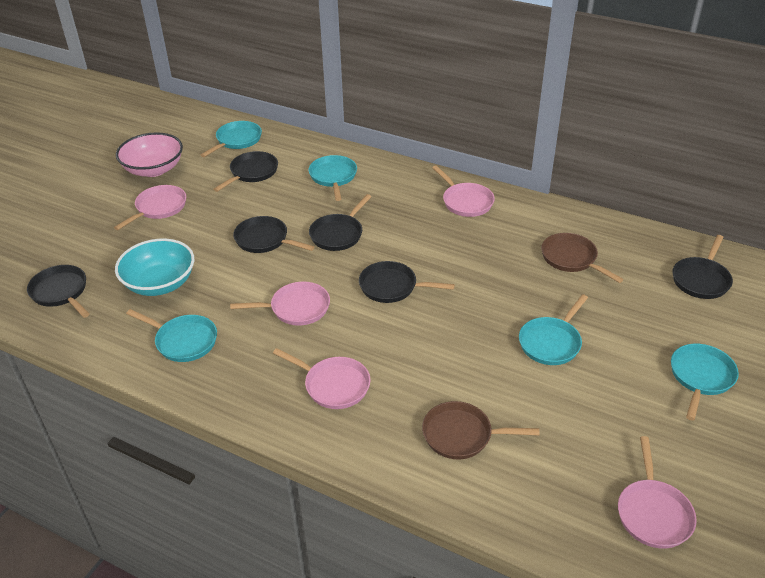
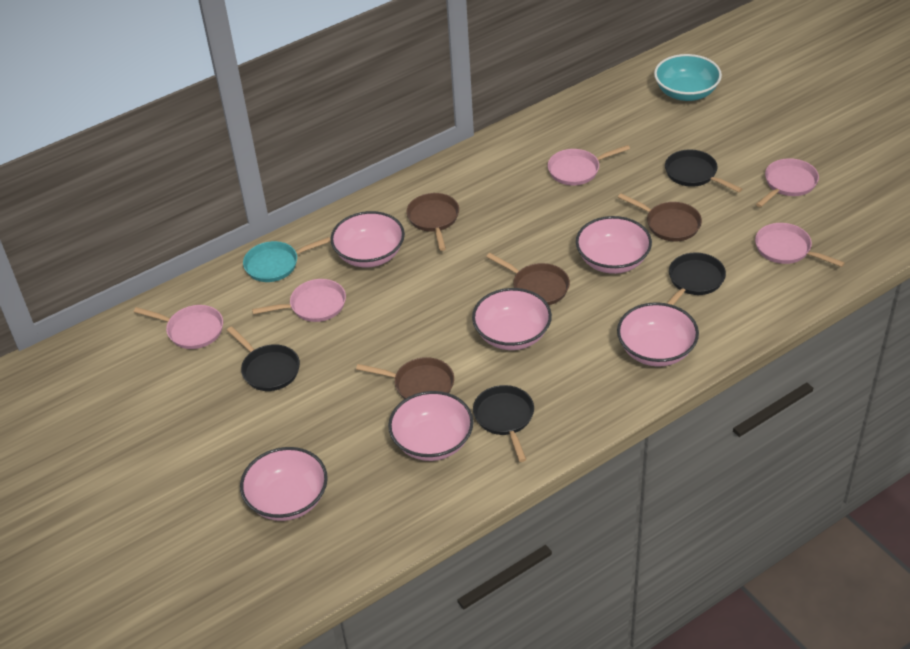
black pan: [27,265,90,318] [214,151,278,192] [233,216,315,253] [309,194,372,251] [359,261,455,303] [673,235,733,299] = 6 -> [227,326,300,391] [473,385,534,462] [665,149,742,193] [667,252,726,305] = 4
brown pan: [422,401,539,459] [541,233,624,283] = 2 -> [356,357,454,399] [406,193,459,251] [486,253,570,305] [618,193,702,242] = 4
pink bowl: [116,132,183,177] = 1 -> [240,447,328,521] [330,211,405,268] [388,391,474,461] [472,288,552,350] [576,216,652,274] [617,302,699,367] = 6
turquoise pan: [126,309,217,362] [201,121,262,157] [309,155,357,201] [519,294,588,365] [671,344,739,421] = 5 -> [243,237,331,282] = 1

